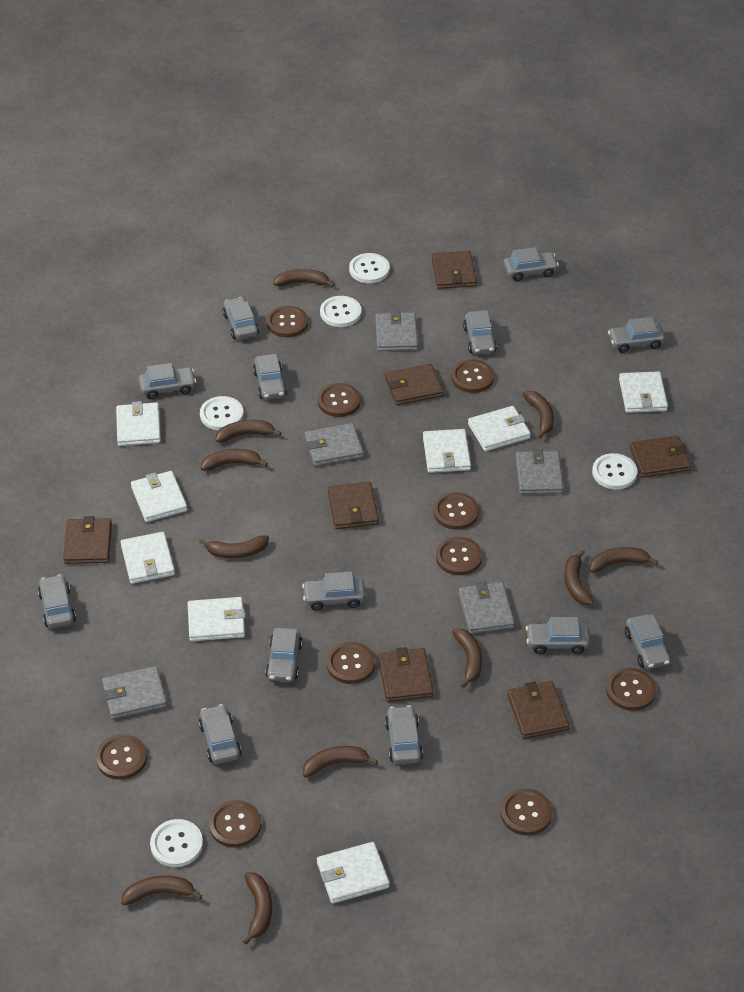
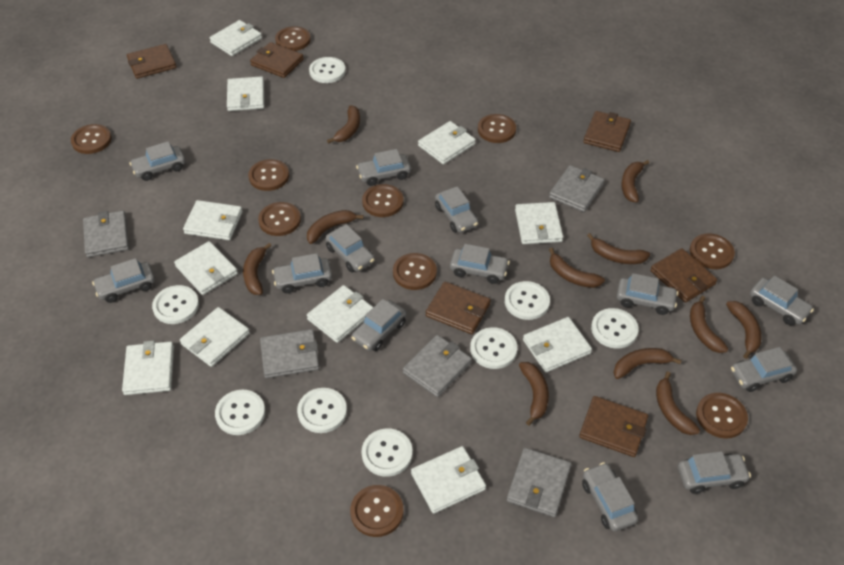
brown wallet: [63,516,112,564] [328,482,379,529] [378,647,434,702] [385,364,443,405] [432,251,477,289] [507,681,569,739] [629,436,691,478] = 7 -> [127,44,177,79] [250,42,304,78] [426,281,491,334] [579,396,648,457] [583,111,631,152] [650,248,717,303] = 6
white button: [150,819,203,867] [200,396,244,430] [320,296,362,327] [349,253,390,283] [592,453,638,489] = 5 -> [152,285,199,324] [215,390,265,435] [297,388,347,433] [309,57,346,83] [362,428,412,477] [470,327,517,369] [505,281,550,320] [591,308,639,349] = 8
white wallet: [116,401,161,446] [121,532,175,584] [131,471,187,522] [188,597,245,641] [317,842,390,904] [423,429,471,473] [468,406,531,451] [619,372,668,413] = 8 -> [122,340,174,395] [174,241,238,295] [180,307,250,367] [183,200,243,240] [209,20,262,56] [227,76,264,111] [307,285,373,343] [411,446,486,514] [418,121,476,164] [515,202,563,244] [523,317,592,373] = 11

